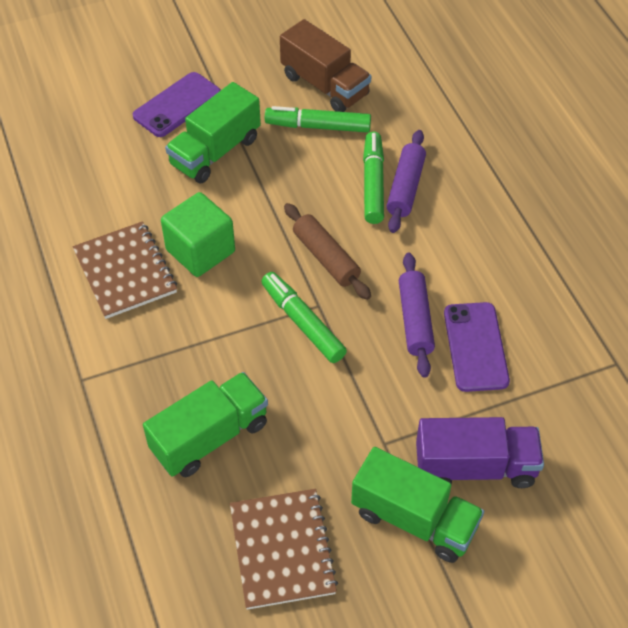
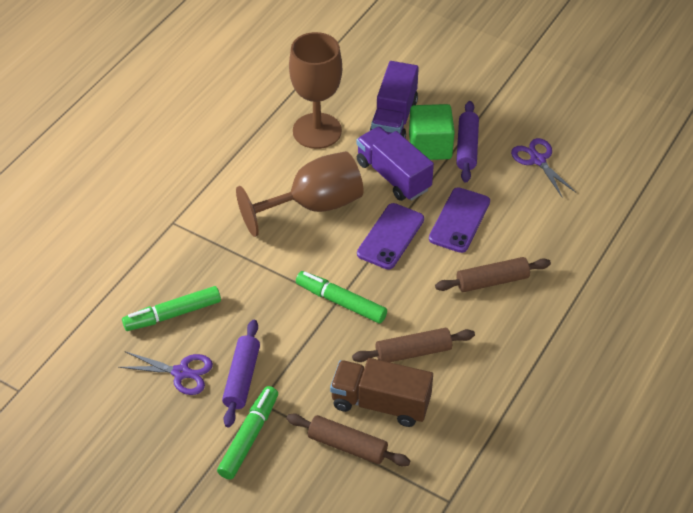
brown goblet: none = 0 -> [236,151,363,237] [289,32,342,149] = 2
brown notebook: [72,221,177,319] [230,489,338,610] = 2 -> none = 0
brown rolling pin: [284,203,371,300] = 1 -> [286,414,410,466] [352,328,475,362] [435,257,551,292] = 3
green truck: [143,372,268,477] [165,82,261,184] [351,447,484,563] = 3 -> none = 0
purple scissors: none = 0 -> [118,351,213,395] [511,138,576,197] = 2
purple truck: [416,417,544,488] = 1 -> [356,126,434,201] [370,61,419,139] = 2

